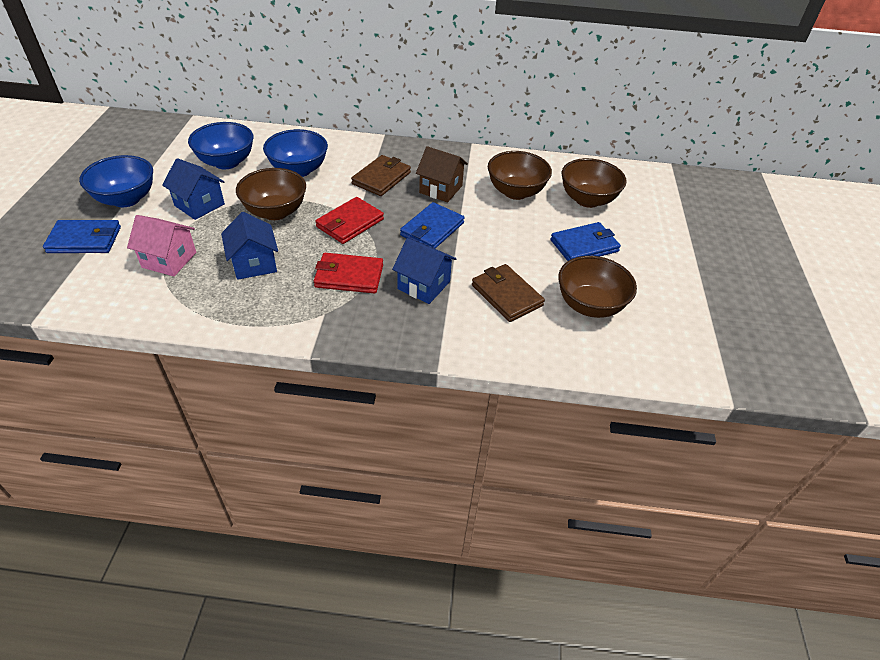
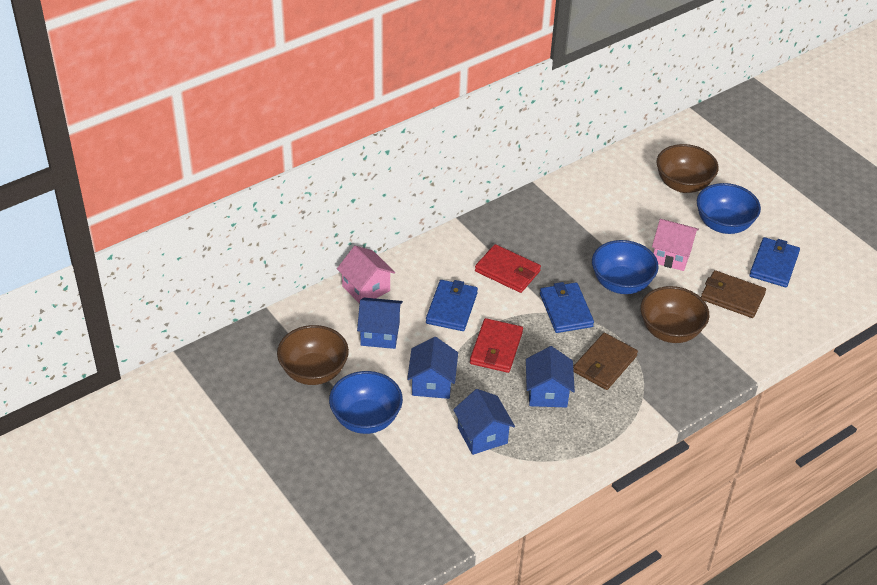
blue house: [162,158,225,220] [221,212,278,280] [392,238,457,304] = 3 -> [357,298,403,349] [407,337,458,399] [453,389,515,455] [526,346,575,408] = 4
brown bowl: [236,168,306,220] [488,151,552,200] [558,256,637,318] [562,158,627,208] = 4 -> [277,325,349,385] [640,286,709,343] [656,144,719,193] = 3
brown house: [416,146,468,202] = 1 -> none = 0
pink house: [127,215,196,276] = 1 -> [337,246,395,304] [652,219,699,271] = 2

